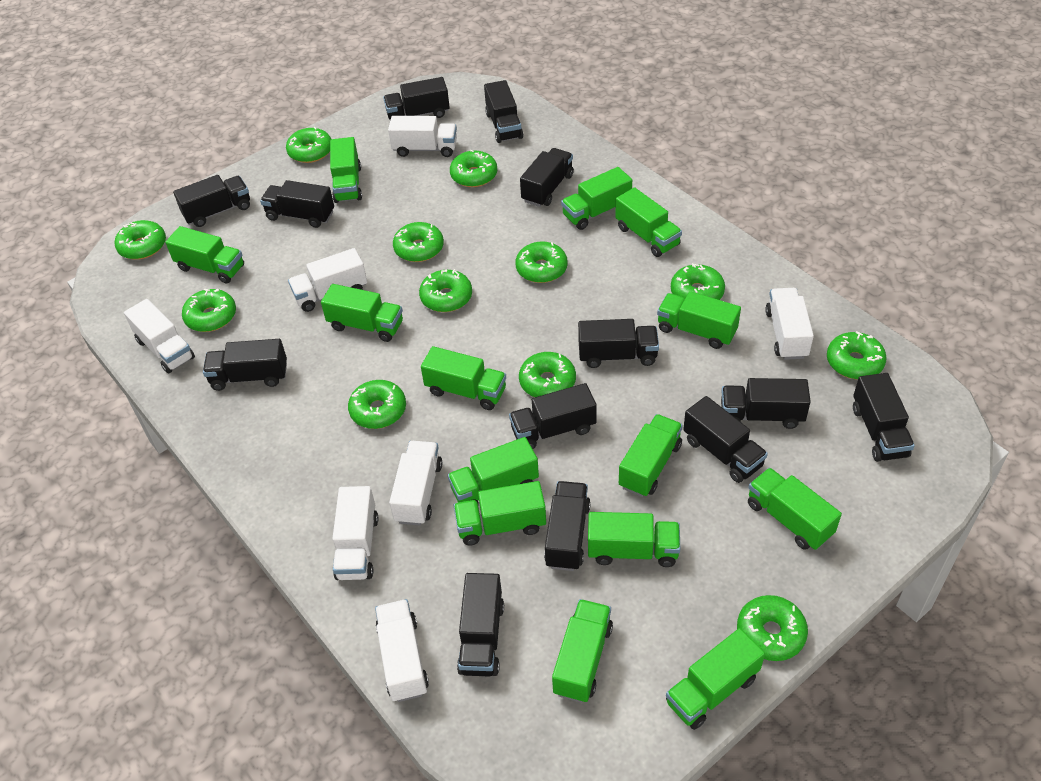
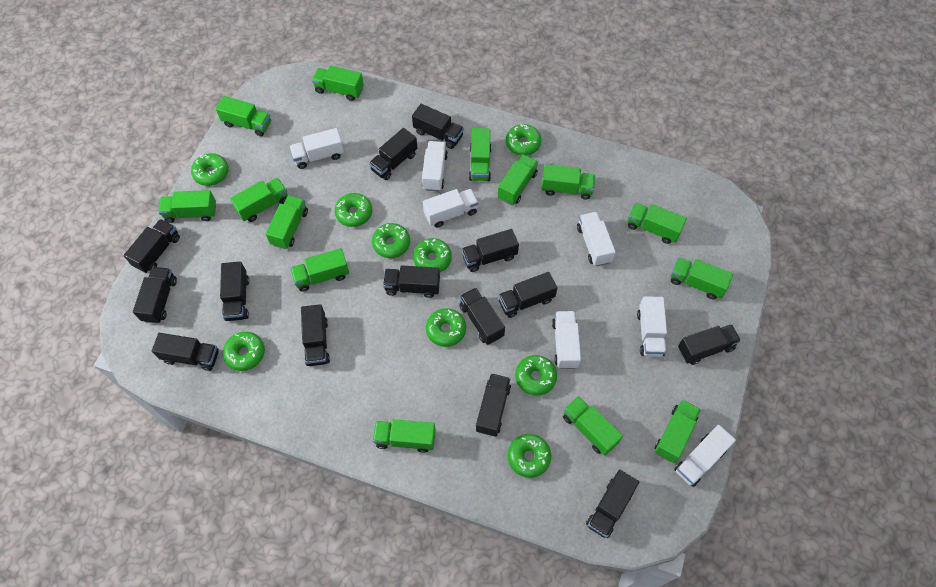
black truck: [173,175,250,227] [203,339,287,391] [260,180,334,228] [383,77,450,120] [457,573,504,677] [484,80,523,143] [509,383,597,449] [520,148,574,207] [544,481,591,571] [578,319,659,368] [683,396,768,483] [721,378,811,429] [853,373,915,462] = 13 -> [124,219,180,273] [133,267,177,324] [152,333,219,371] [220,262,249,321] [301,304,330,366] [369,128,417,180] [383,265,440,298] [412,104,464,149] [459,288,505,345] [462,229,519,272] [476,373,511,436] [498,272,557,318] [586,470,639,538] [678,324,741,365] = 14
green donut: [114,220,166,260] [182,289,236,332] [286,127,331,163] [348,380,406,429] [393,222,444,262] [419,269,472,312] [450,150,497,187] [515,241,568,283] [519,352,576,397] [671,263,725,300] [737,595,808,661] [827,331,887,379] = 12 -> [191,153,229,186] [223,332,265,371] [334,193,372,227] [372,223,410,258] [413,238,452,272] [426,308,466,347] [506,124,542,155] [508,434,551,478] [515,355,557,395] = 9

